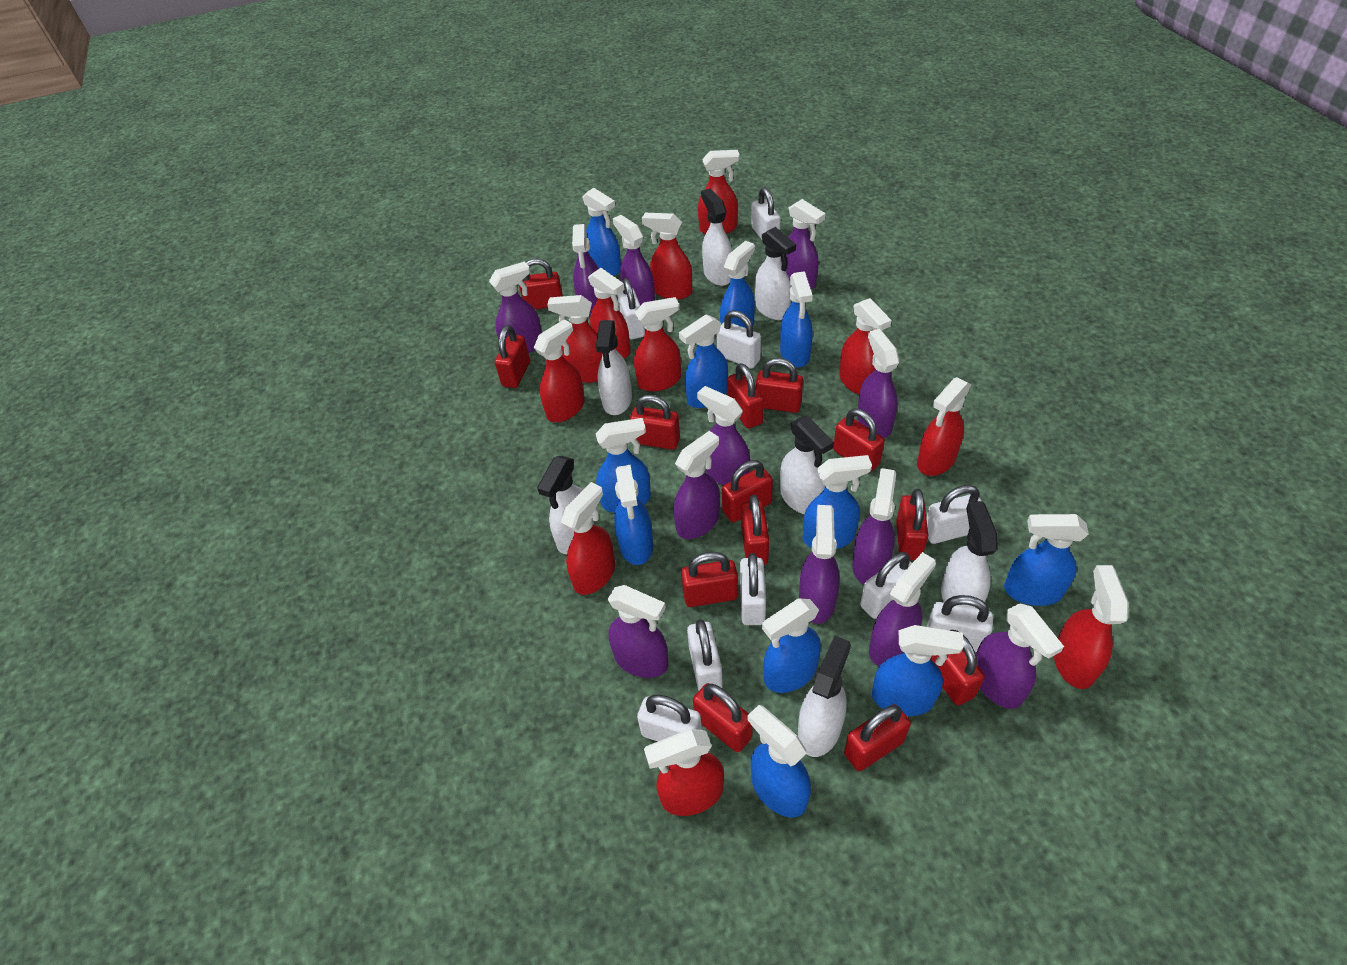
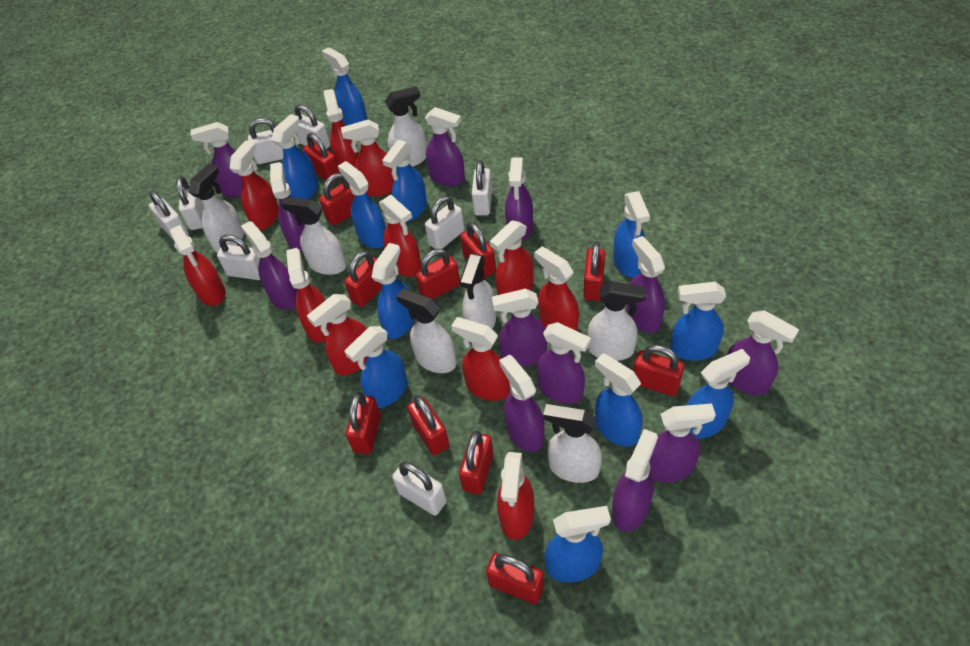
red padlock: [495,325,530,388] [519,258,563,310] [630,395,680,450] [681,552,738,607] [693,683,753,752] [722,460,773,522] [727,363,764,429] [741,495,769,565] [756,358,803,413] [833,409,884,473] [844,704,911,771] [896,489,928,560] [931,630,985,705] = 13 -> [303,133,340,183] [319,173,355,226] [344,250,382,307] [346,392,381,454] [407,395,449,455] [415,249,460,300] [459,431,493,494] [460,222,496,278] [486,553,544,604] [583,241,605,301] [633,345,684,396] = 11
white padlock: [617,278,645,339] [637,695,702,741] [687,619,723,691] [717,310,761,369] [740,553,766,625] [752,187,781,240] [860,552,912,619] [926,485,981,544] [927,595,993,652] = 9 -> [149,191,189,240] [176,176,203,230] [217,235,260,280] [248,118,283,164] [294,104,330,149] [392,461,447,515] [425,196,464,249] [472,160,492,216] = 8

